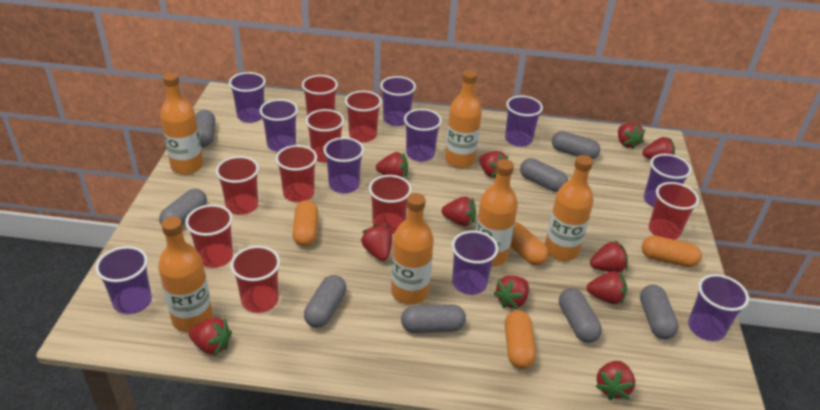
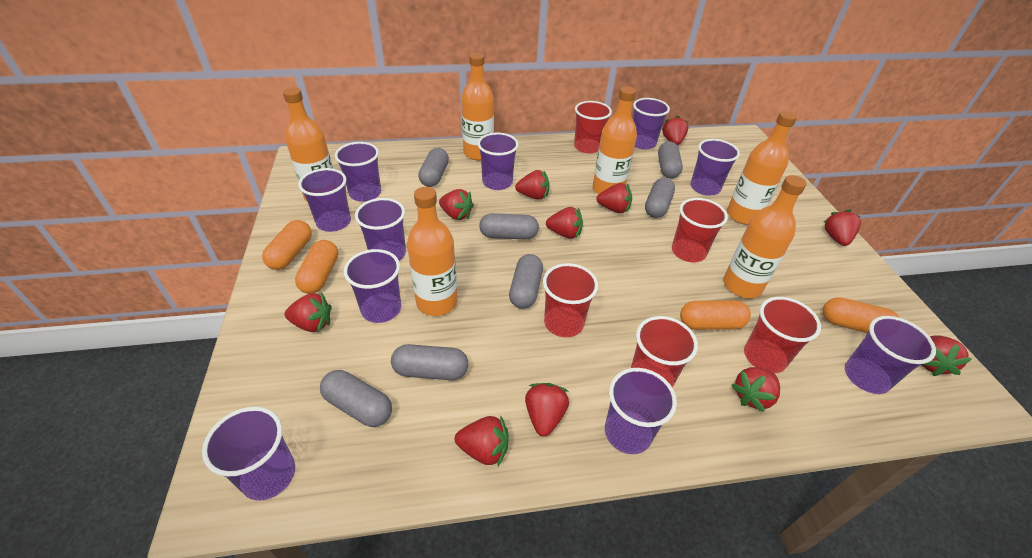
grey capsule: [159,189,207,225] [195,110,215,147] [304,275,347,328] [401,304,466,333] [520,158,568,192] [552,131,600,159] [559,288,602,343] [640,285,678,339] = 8 -> [320,370,392,427] [391,344,468,380] [418,148,449,187] [479,213,539,240] [509,254,543,309] [645,178,675,218] [658,141,683,178] = 7
red cup: [185,204,233,268] [216,156,259,215] [230,246,280,313] [276,145,317,202] [302,75,338,116] [306,109,344,163] [345,91,382,142] [369,175,412,234] [649,182,699,240] = 9 -> [543,263,598,337] [574,101,612,154] [631,316,698,388] [672,198,728,262] [744,297,821,373] = 5

